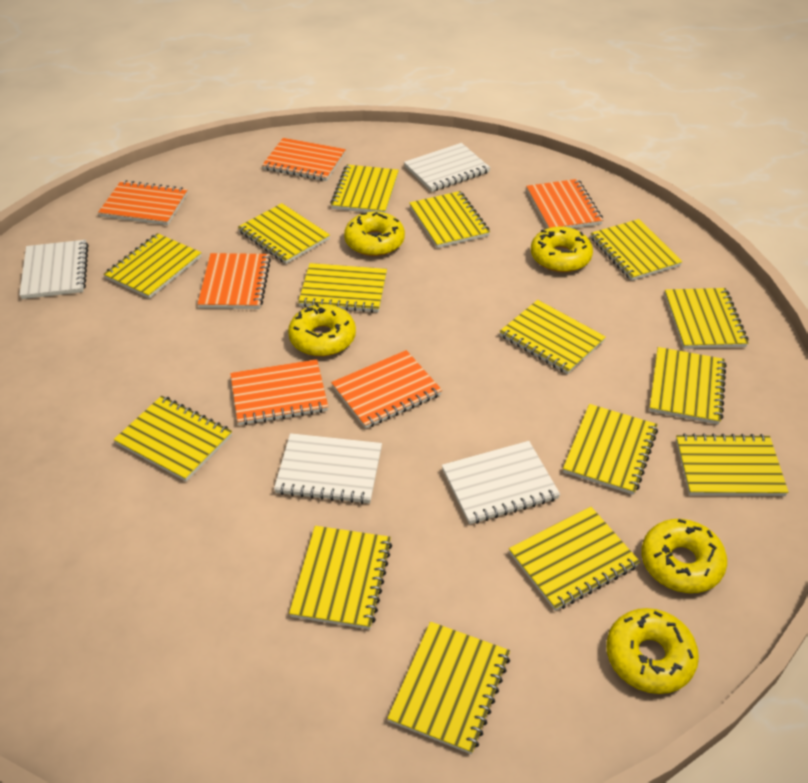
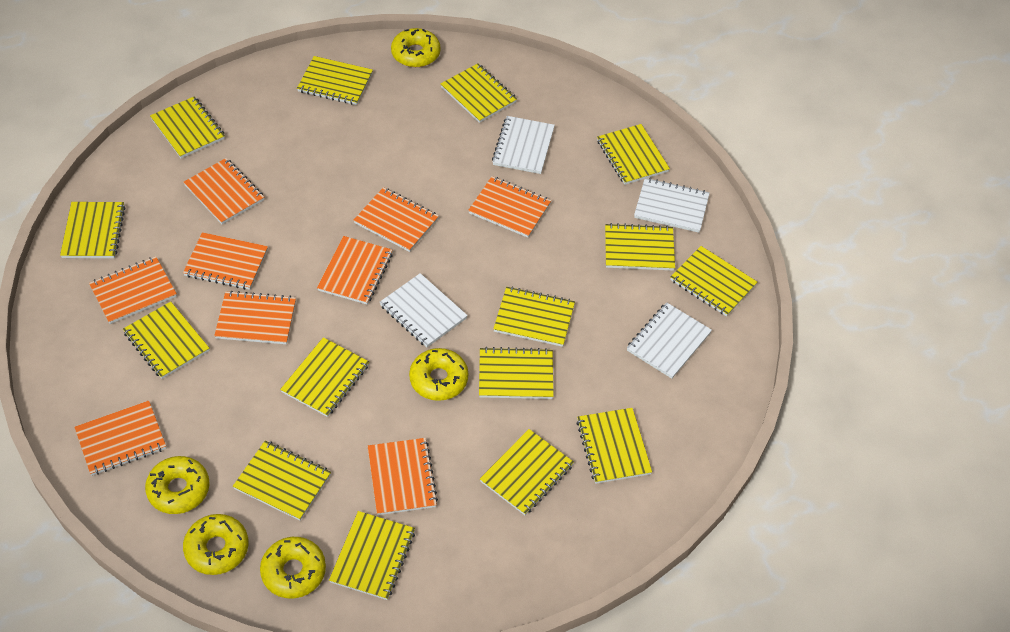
orange notebook: [98,180,188,225] [198,253,271,309] [230,359,328,425] [262,138,346,181] [331,350,442,429] [526,179,603,229] = 6 -> [74,401,166,476] [89,256,177,324] [183,158,264,224] [183,232,268,290] [214,291,296,344] [317,236,393,304] [354,187,439,252] [368,438,438,515] [468,176,551,238] = 9

